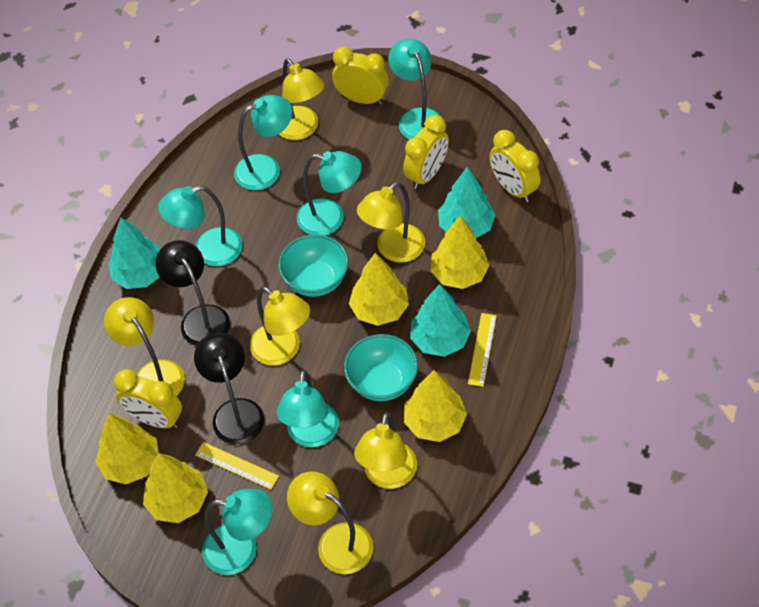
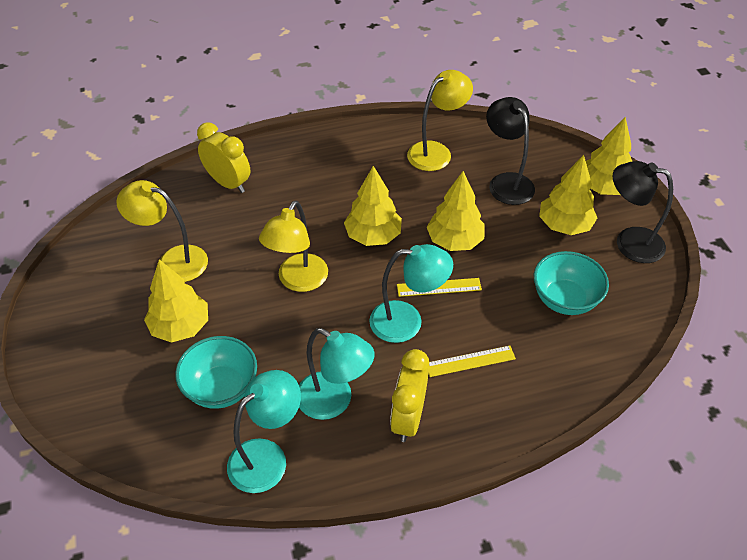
turquoise lamp: [158,185,243,266] [202,489,273,575] [234,95,293,190] [276,370,339,447] [297,151,362,236] [388,39,440,140] = 6 -> [227,370,301,493] [299,328,374,420] [369,244,453,343] = 3
turquoise tree: [108,218,160,289] [410,284,471,357] [438,167,496,238] = 3 -> none = 0
yellow clock: [114,369,182,429] [332,46,389,105] [403,115,449,189] [489,130,540,202] = 4 -> [197,122,250,193] [390,349,429,442] = 2
yellow lamp: [104,297,185,396] [250,287,310,366] [279,59,324,140] [287,471,373,574] [354,412,417,489] [357,181,425,263] = 6 -> [116,180,208,282] [259,201,328,292] [407,70,473,171] = 3

